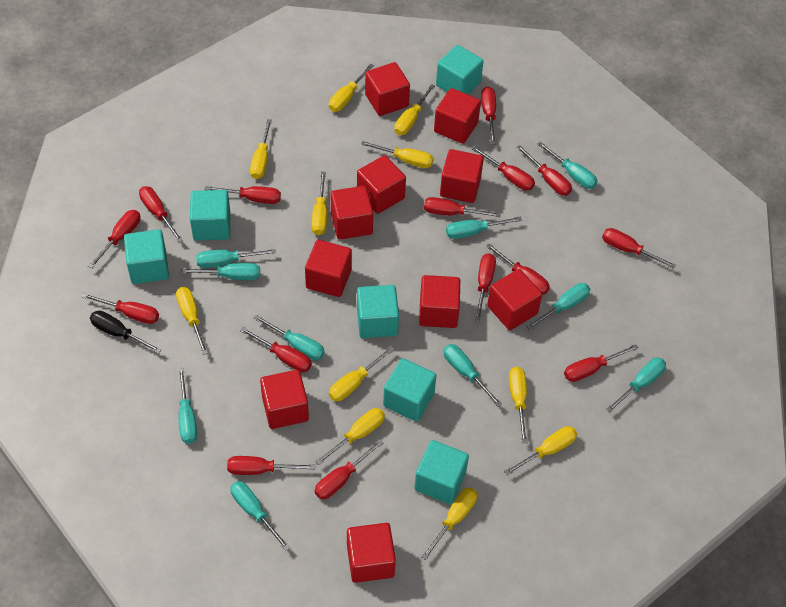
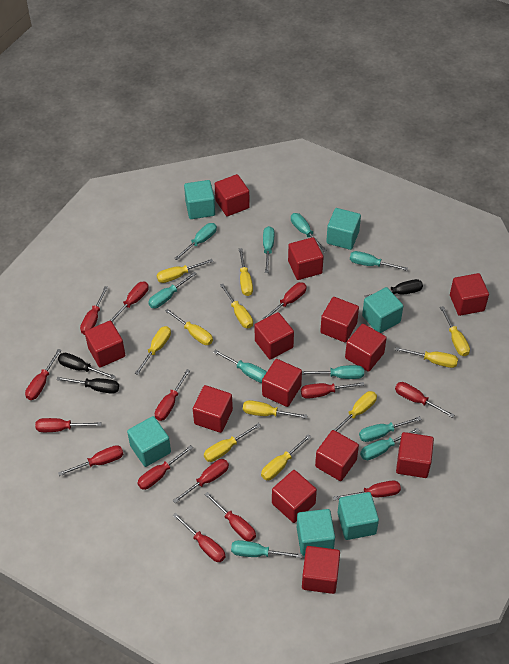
black screwdriver: [90,311,162,353] = 1 -> [57,377,119,394] [58,353,116,379] [365,279,423,298] = 3
red cube: [260,370,309,429] [305,240,352,297] [331,186,373,240] [347,523,396,583] [357,155,406,214] [365,62,410,116] [419,275,460,328] [434,88,481,144] [440,149,484,203] [487,269,542,330] = 10 -> [85,321,125,367] [193,385,233,433] [215,174,250,216] [254,312,294,359] [262,359,302,407] [272,470,317,523] [288,237,324,280] [302,546,340,594] [315,430,359,481] [320,297,359,342] [345,324,387,372] [396,432,434,478] [450,273,489,316] = 13
red screwdriver: [82,293,159,324] [88,210,140,269] [139,186,183,242] [204,186,281,204] [227,456,315,475] [240,327,312,372] [315,440,384,499] [424,197,501,217] [472,146,535,191] [475,253,496,321] [481,87,496,145] [486,243,550,295] [516,145,572,196] [564,344,638,382] [602,228,676,269] = 15 -> [25,349,62,400] [35,418,102,432] [58,445,123,476] [80,286,108,335] [109,281,149,322] [138,445,193,490] [155,369,190,421] [173,459,229,503] [173,513,226,562] [204,492,256,542] [262,282,307,320] [301,382,364,399] [333,481,401,500] [395,382,454,418] = 14

